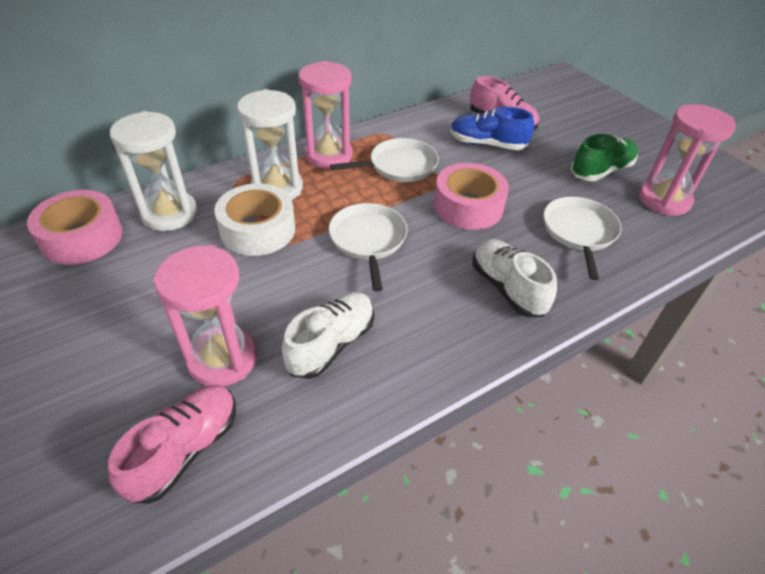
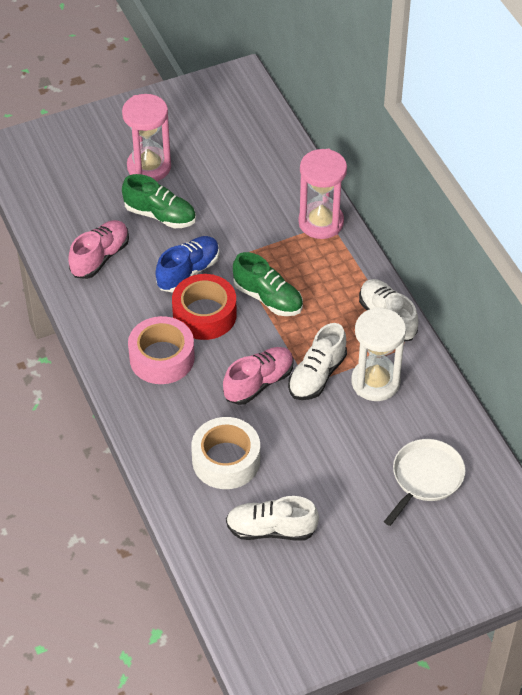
green shoe: [570,134,638,181] = 1 -> [122,174,196,228] [233,252,303,316] = 2
pink hourglass: [153,245,257,386] [298,61,352,169] [639,104,736,216] = 3 -> [122,94,171,181] [298,149,347,239] = 2
pink tape: [27,190,123,265] [434,163,509,230] = 2 -> [128,316,195,384] = 1
red tape: none = 0 -> [172,274,237,340] = 1
white hourglass: [110,111,197,231] [237,89,303,200] = 2 -> [351,307,406,401] = 1
white pan: [329,203,408,292] [330,138,439,182] [543,197,622,280] = 3 -> [384,439,466,526] = 1
white shoe: [282,292,374,379] [472,239,557,317] = 2 -> [226,496,319,541] [288,323,347,400] [359,279,418,341] = 3

